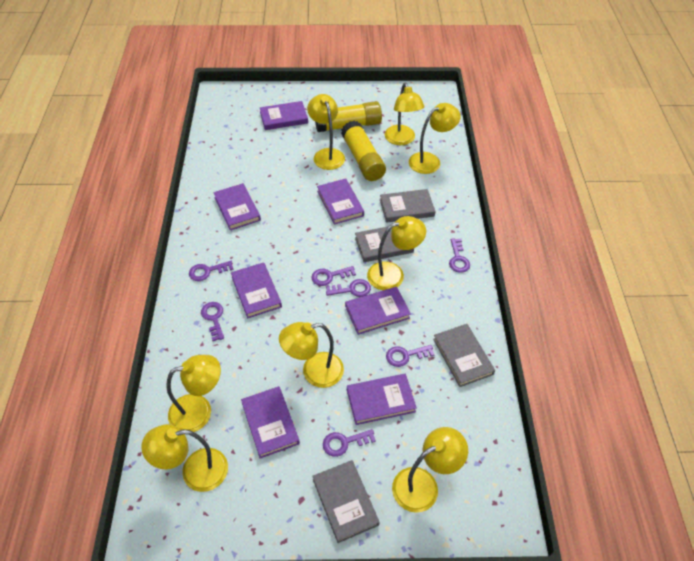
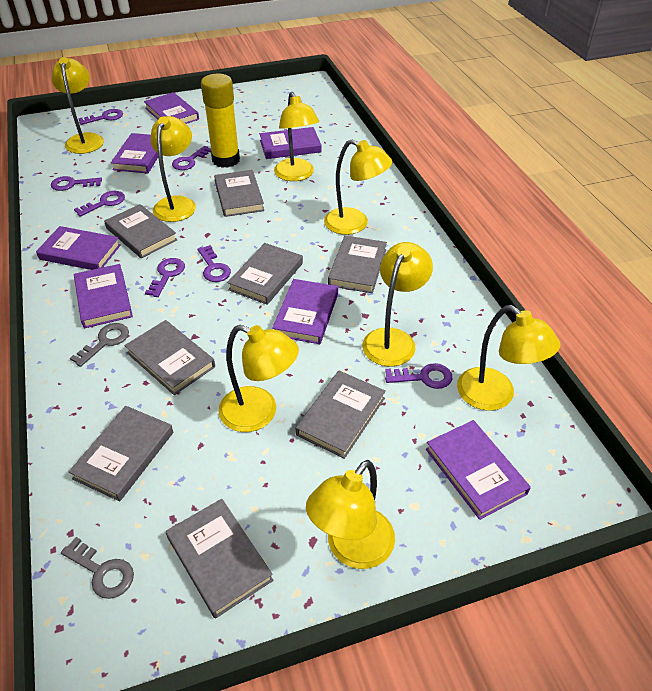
grey book: [312,460,380,543] [355,227,414,262] [380,189,436,223] [433,324,495,387] = 4 -> [69,406,173,501] [104,204,177,258] [124,320,215,395] [166,499,273,619] [214,170,264,217] [227,243,303,305] [296,371,386,459] [328,235,387,293] = 8
grey key: none = 0 -> [61,537,134,599] [70,323,129,367] = 2
yellow glue stick: [315,101,382,132] [341,121,386,181] = 2 -> [201,74,240,168] = 1

